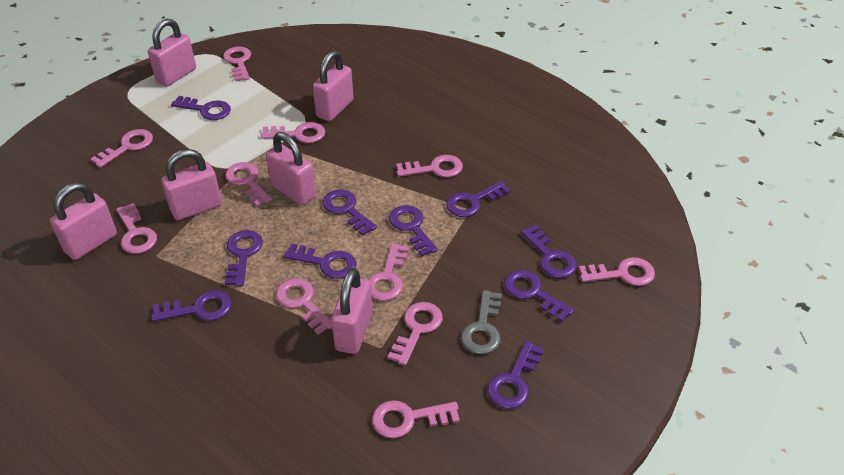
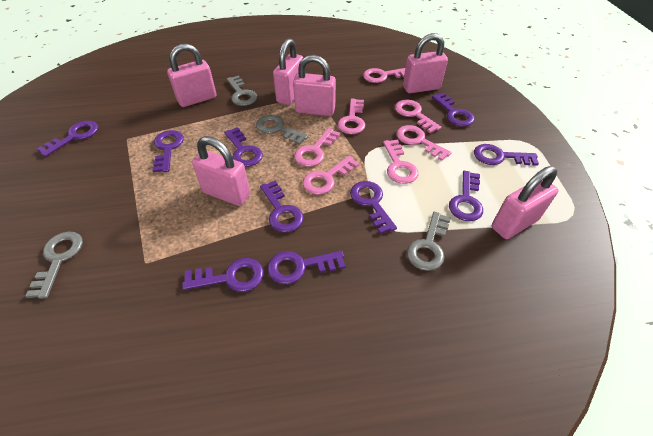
grey key: [461,290,502,354] = 1 -> [25,232,83,299] [227,75,257,106] [256,115,308,145] [407,212,451,271] = 4
pink key: [91,129,153,168] [116,203,157,254] [223,46,251,81] [225,162,272,206] [261,122,325,143] [276,278,332,335] [368,243,409,301] [372,400,460,438] [388,302,443,366] [396,155,463,177] [579,257,655,286] = 11 -> [294,128,340,167] [302,156,359,195] [338,99,365,134] [363,68,406,83] [383,139,418,184] [395,100,441,133] [396,125,452,161] = 7

